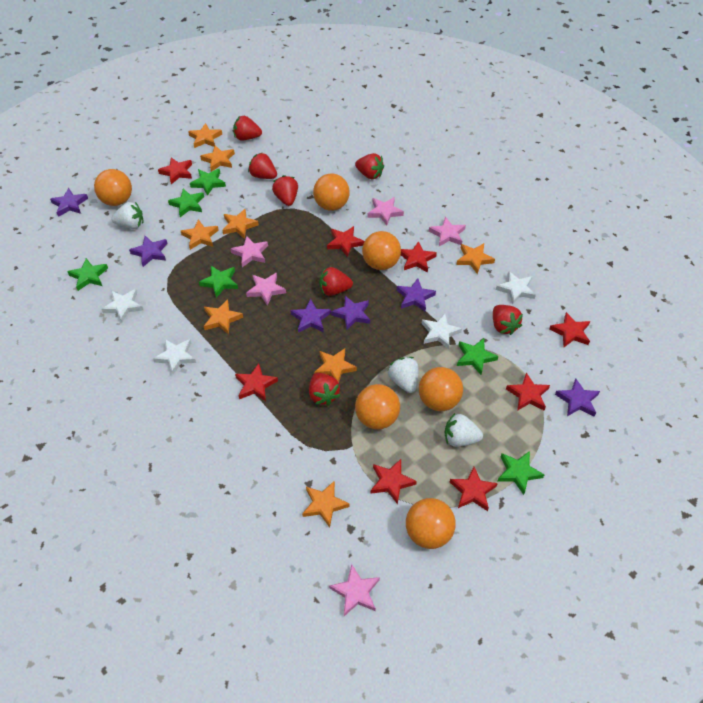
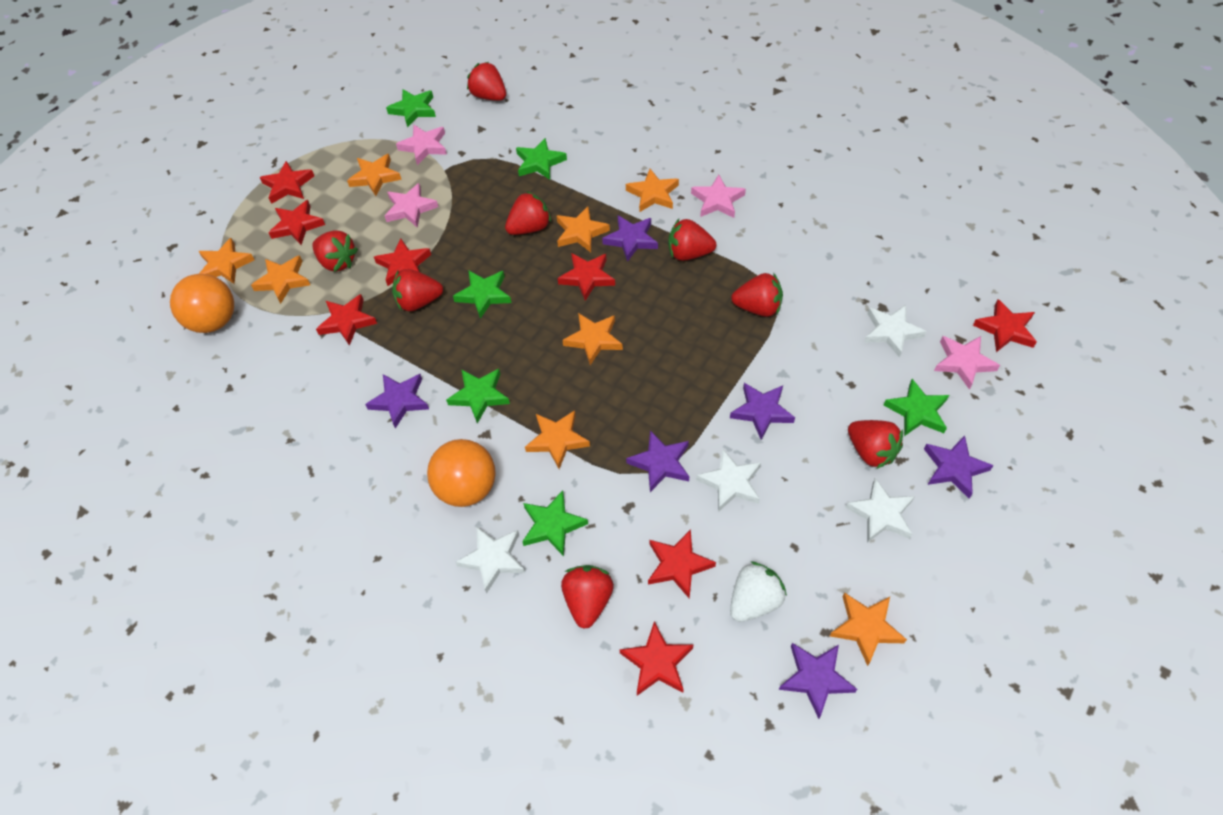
orange ball: [94,169,132,206] [313,174,350,211] [355,384,400,430] [362,231,401,270] [406,498,456,549] [419,367,463,411] = 6 -> [170,274,234,333] [427,439,496,507] = 2
pink star: [230,236,268,267] [246,273,286,306] [329,564,380,616] [367,197,404,226] [429,217,466,246] = 5 -> [385,183,438,228] [396,125,447,165] [691,175,746,218] [934,336,1000,390] = 4
red strawberry: [233,116,262,141] [248,153,277,179] [272,175,298,206] [309,373,340,406] [319,267,353,296] [355,153,384,179] [493,305,523,335] = 7 -> [312,230,358,272] [392,269,443,311] [467,62,506,101] [505,191,551,235] [561,565,614,629] [668,219,716,261] [731,273,783,317] [848,420,903,469] = 8
white strawberry: [111,202,143,229] [388,357,419,393] [445,413,483,447] = 3 -> [730,561,787,622] = 1

